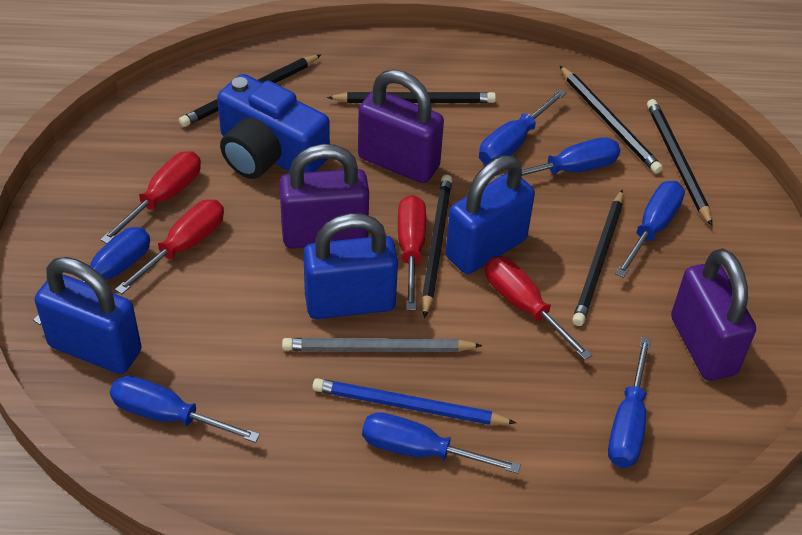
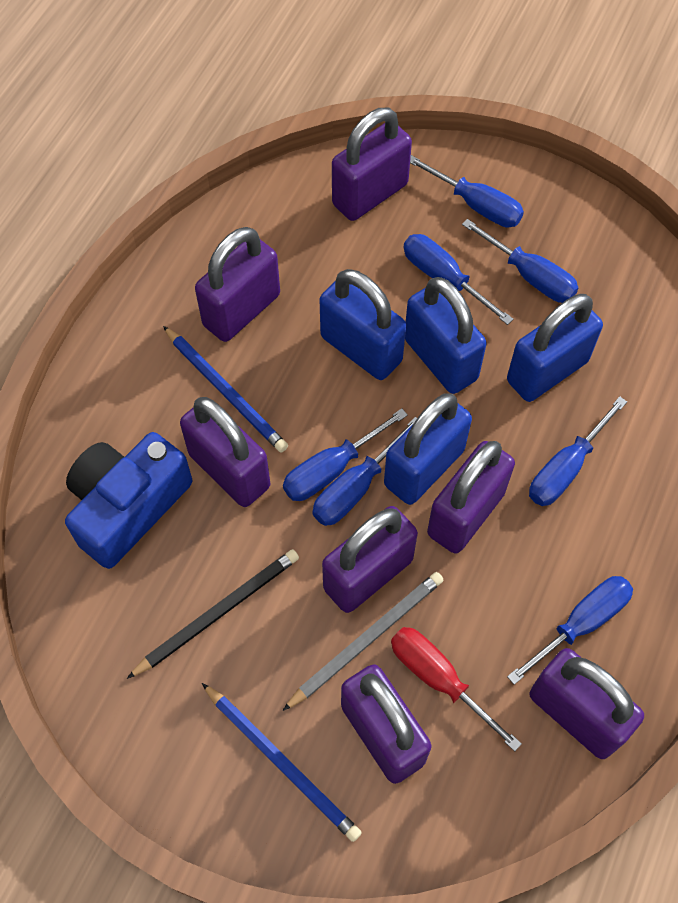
black pencil: [179,54,321,127] [326,92,496,103] [421,175,452,318] [559,65,663,174] [572,189,623,326] [647,99,712,226] = 6 -> [127,549,299,679] = 1
blue padlock: [35,257,142,374] [303,213,398,319] [446,155,535,274] = 3 -> [320,269,406,380] [384,393,472,505] [405,277,487,394] [507,294,603,402] = 4
blue pencil: [312,378,516,425] = 1 -> [163,326,288,453] [202,683,362,842] = 2
purple padlock: [279,144,369,248] [358,70,444,183] [671,248,756,381] = 3 -> [180,397,270,507] [195,227,280,342] [322,506,418,613] [332,107,412,221] [341,664,432,784] [427,441,515,554] [529,648,644,759] = 7
red screwdriver: [100,151,201,244] [115,200,224,294] [398,195,426,311] [485,256,592,360] = 4 -> [391,627,522,752] = 1

